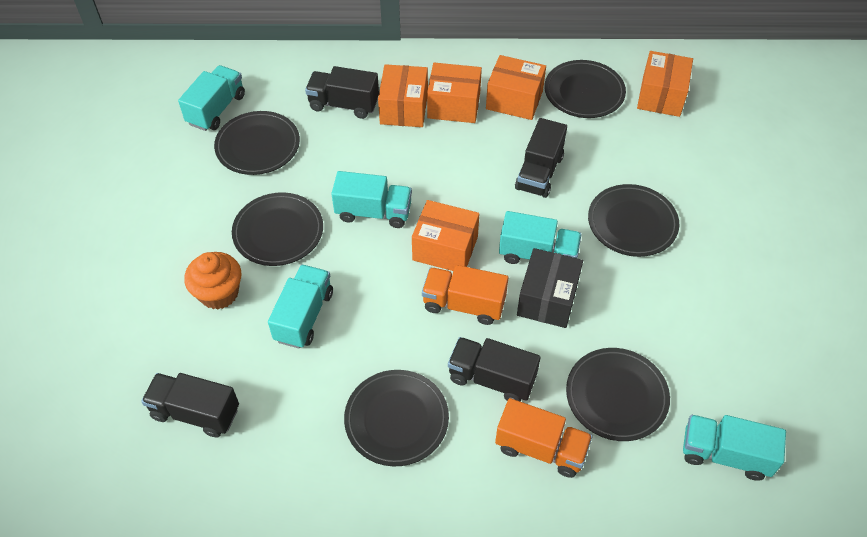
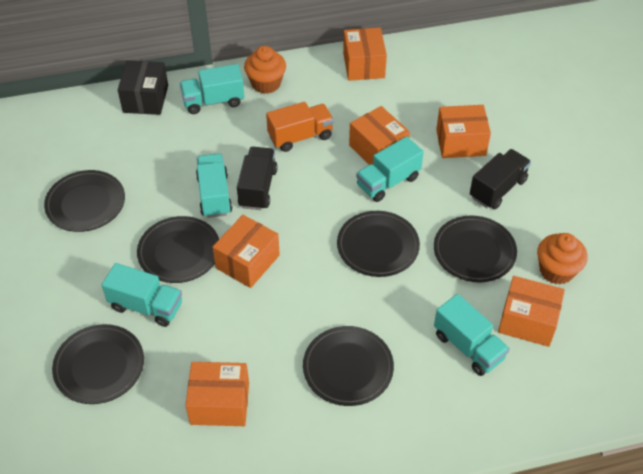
black truck: [141,373,239,437] [305,66,379,119] [448,337,541,402] [515,118,567,198] = 4 -> [237,147,278,210] [470,149,531,209] = 2
orange box: [378,64,428,127] [412,200,479,271] [427,63,482,123] [486,55,546,120] [637,51,693,117] = 5 -> [185,362,249,426] [213,215,280,288] [343,28,387,81] [349,106,410,165] [436,105,491,158] [498,276,565,347] = 6
orange cupcake: [184,252,241,309] = 1 -> [244,46,286,94] [537,233,588,285] = 2
orange truck: [422,265,508,325] [495,398,593,478] = 2 -> [266,102,334,152] = 1

